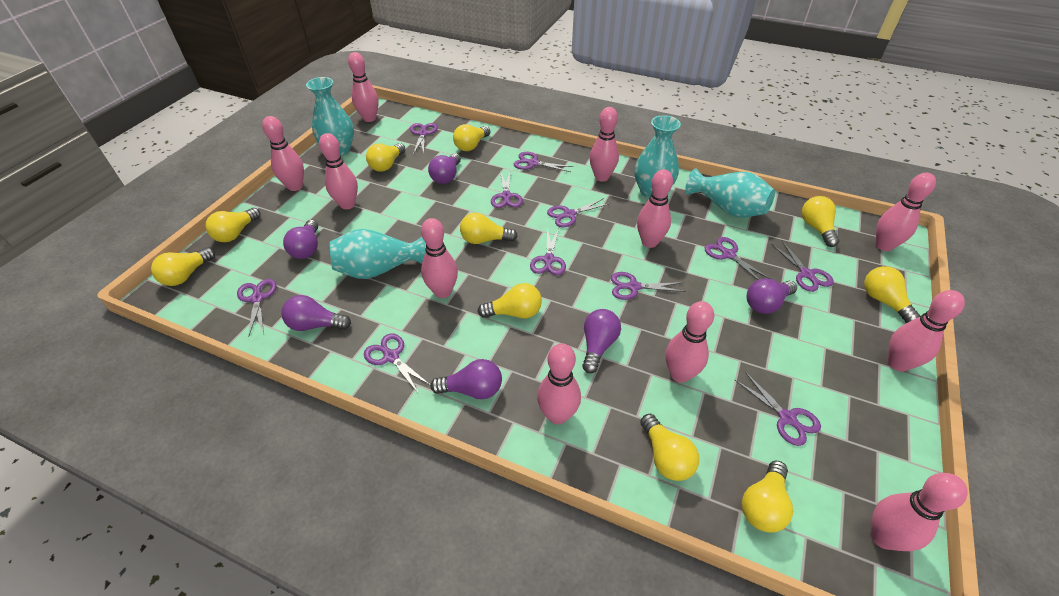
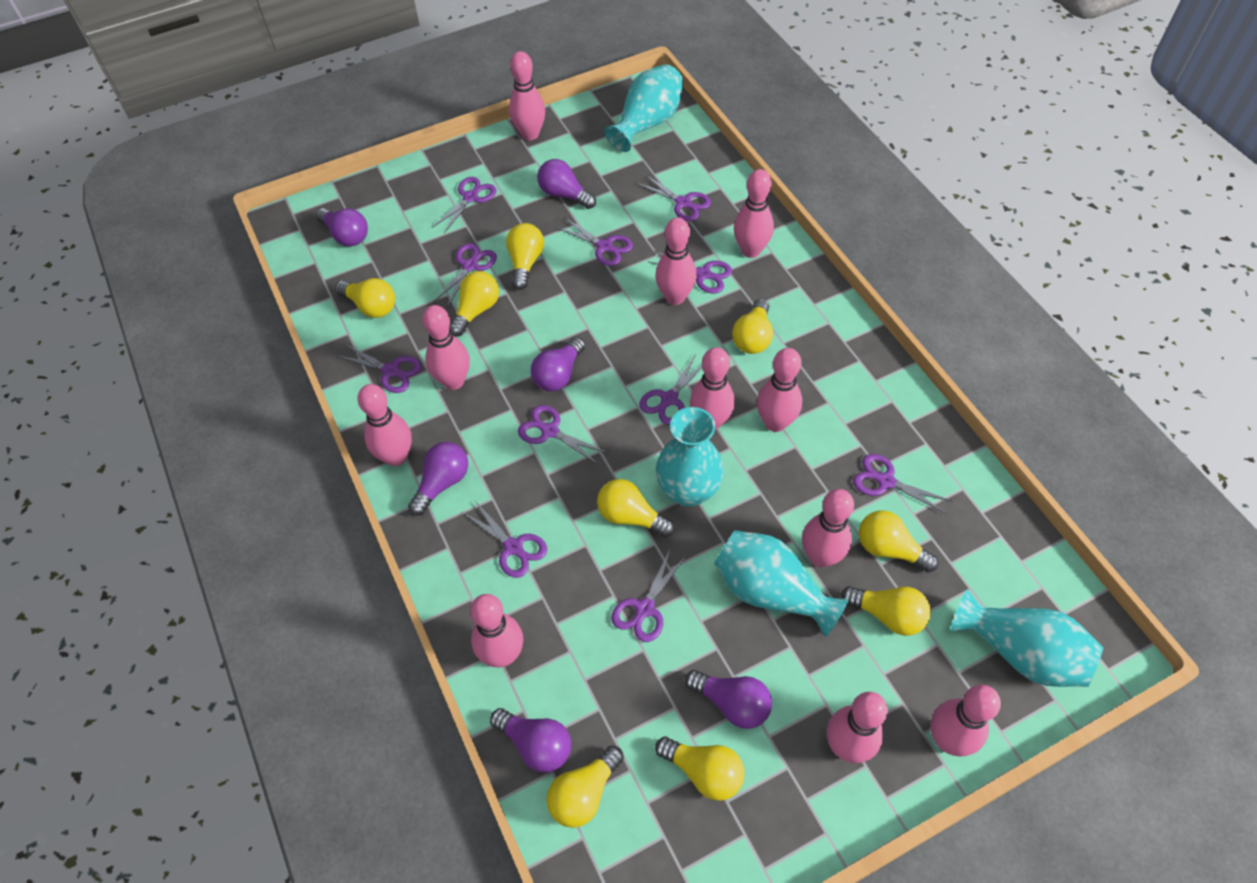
yellow light bulb: [151,247,215,286] [205,208,261,242] [366,143,405,172] [453,124,490,151] [460,213,518,244] [478,283,542,319] [640,414,699,481] [742,461,793,533] [802,196,839,247] [864,266,920,323] = 10 -> [335,278,395,318] [449,271,499,336] [506,223,544,290] [547,745,624,828] [597,479,674,537] [655,737,745,801] [732,298,773,354] [841,586,931,636] [859,510,939,573] = 9

